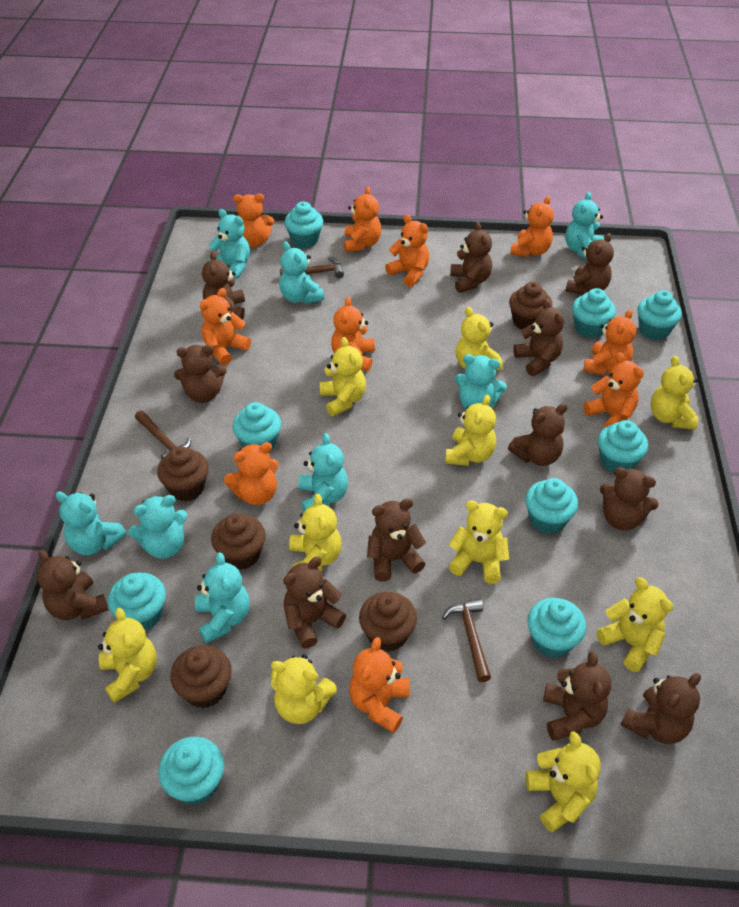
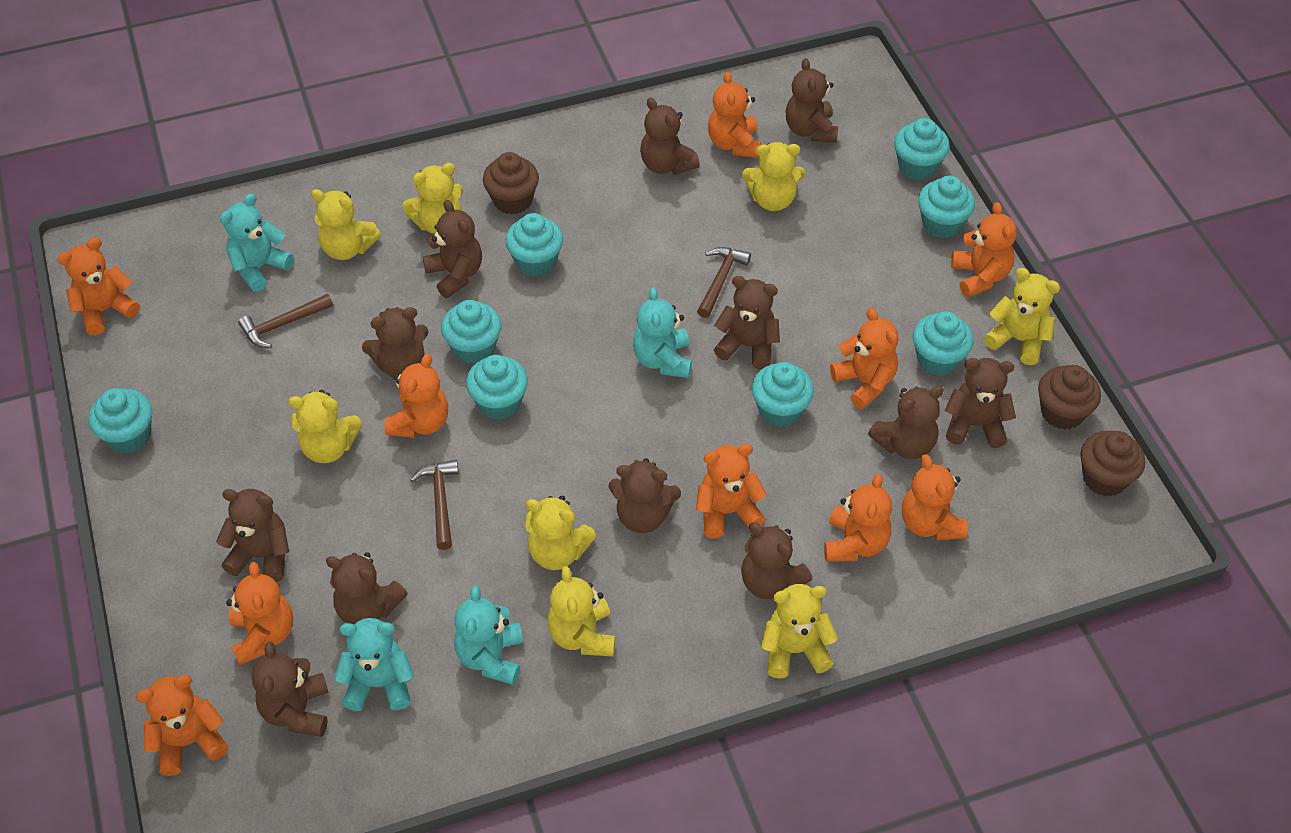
brown cupcake: [157,446,209,501] [170,645,232,708] [211,513,266,570] [359,592,417,652] [509,282,552,329] = 5 -> [483,152,539,215] [1038,365,1101,430] [1080,431,1145,497] = 3
turquoise cupcake: [108,572,166,630] [158,737,224,805] [232,402,281,453] [284,202,323,248] [525,478,578,534] [527,598,586,658] [572,288,616,338] [598,420,648,473] [638,290,682,340] = 9 -> [88,388,152,453] [441,300,501,364] [466,355,528,420] [505,213,563,276] [752,362,814,427] [894,118,950,180] [913,311,974,376] [918,176,975,238] = 8
turquoise teddy bear: [55,491,127,555] [128,495,187,559] [195,552,250,643] [208,209,250,280] [279,241,324,304] [299,433,348,512] [454,354,507,410] [565,192,603,259] = 8 -> [220,193,294,292] [334,618,414,711] [454,586,523,685] [633,287,692,378] = 4
yellow teddy bear: [98,608,157,703] [271,654,337,724] [289,494,341,571] [320,337,366,416] [445,395,496,466] [448,501,509,584] [456,307,503,371] [525,731,601,832] [597,577,673,672] [651,356,699,430] = 10 -> [288,390,362,463] [311,189,381,260] [402,163,463,234] [525,496,596,570] [547,566,615,656] [742,142,805,211] [761,584,838,679] [984,268,1060,365] = 8

